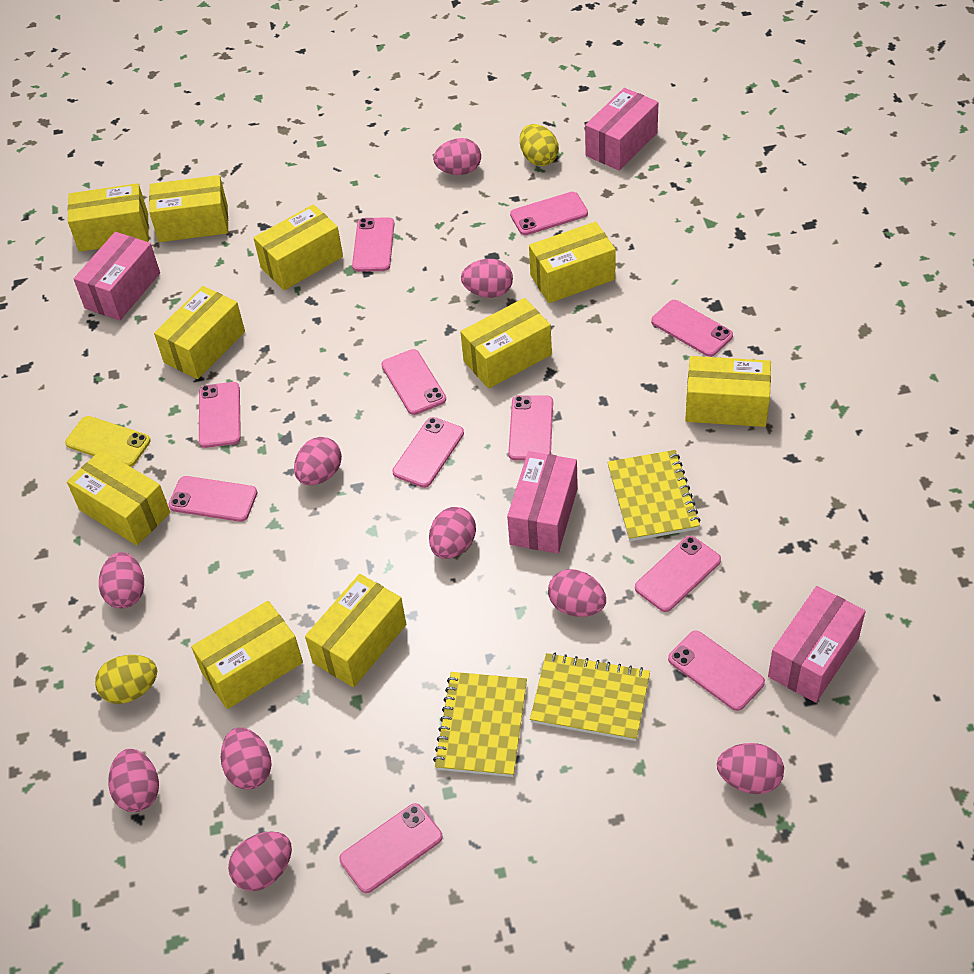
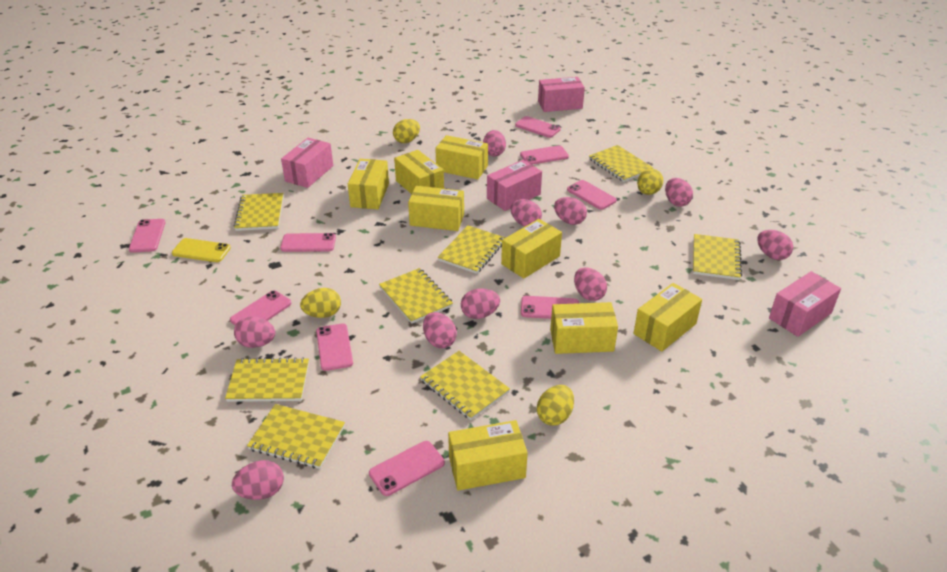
pink phone: [168,476,257,522] [199,382,241,448] [339,803,443,893] [352,217,394,272] [381,349,446,415] [392,417,464,488] [508,395,553,461] [510,192,588,235] [635,536,721,612] [651,300,733,357] [668,631,765,711] = 11 -> [129,219,165,253] [230,290,292,325] [280,233,336,252] [316,324,353,371] [369,441,445,496] [515,116,561,138] [520,145,569,165] [521,296,579,319] [567,180,617,210] = 9
yellow box: [67,450,170,546] [68,183,149,252] [149,175,228,242] [154,286,245,379] [191,601,303,709] [254,204,343,290] [305,574,406,687] [460,298,552,388] [529,222,616,303] [685,356,771,427] = 10 -> [348,159,389,209] [394,150,444,194] [408,186,464,231] [435,135,488,179] [448,420,528,491] [501,219,562,278] [550,302,618,354] [633,283,702,351] = 8
yellow egg: [95,655,157,704] [520,124,559,166] = 2 -> [300,288,341,318] [393,119,420,143] [537,385,574,426] [637,169,663,195] = 4
yellow notebook: [433,672,527,777] [530,653,650,741] [607,450,701,541] = 3 -> [225,357,309,402] [234,193,283,231] [247,404,345,469] [379,268,453,324] [420,351,510,420] [437,225,506,274] [589,145,653,182] [693,234,742,280] = 8

